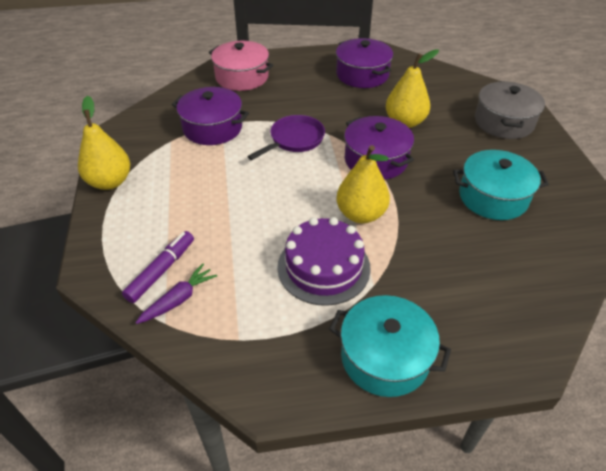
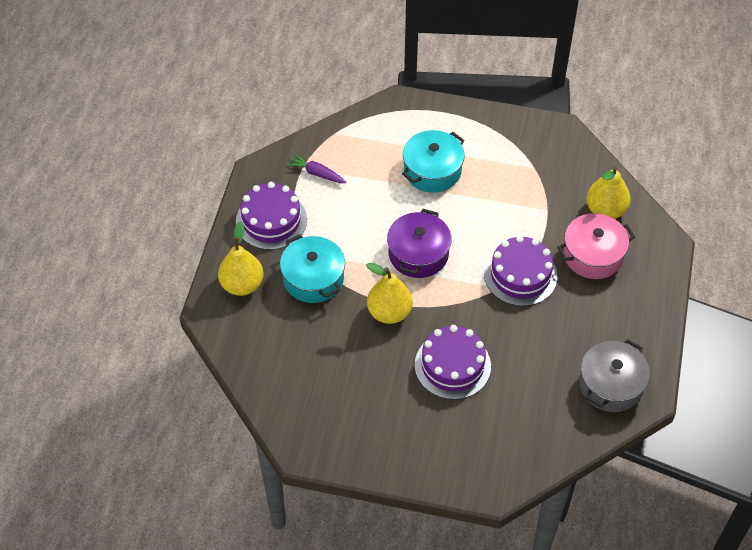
purple cake: [277,217,371,306] = 1 -> [236,182,307,250] [415,325,491,400] [484,235,557,306] = 3
purple marker: [122,231,194,303] = 1 -> none = 0
purple pan: [247,115,325,160] = 1 -> none = 0
purple pot: [172,87,249,145] [336,38,393,88] [344,116,414,180] = 3 -> [387,209,452,278] = 1

